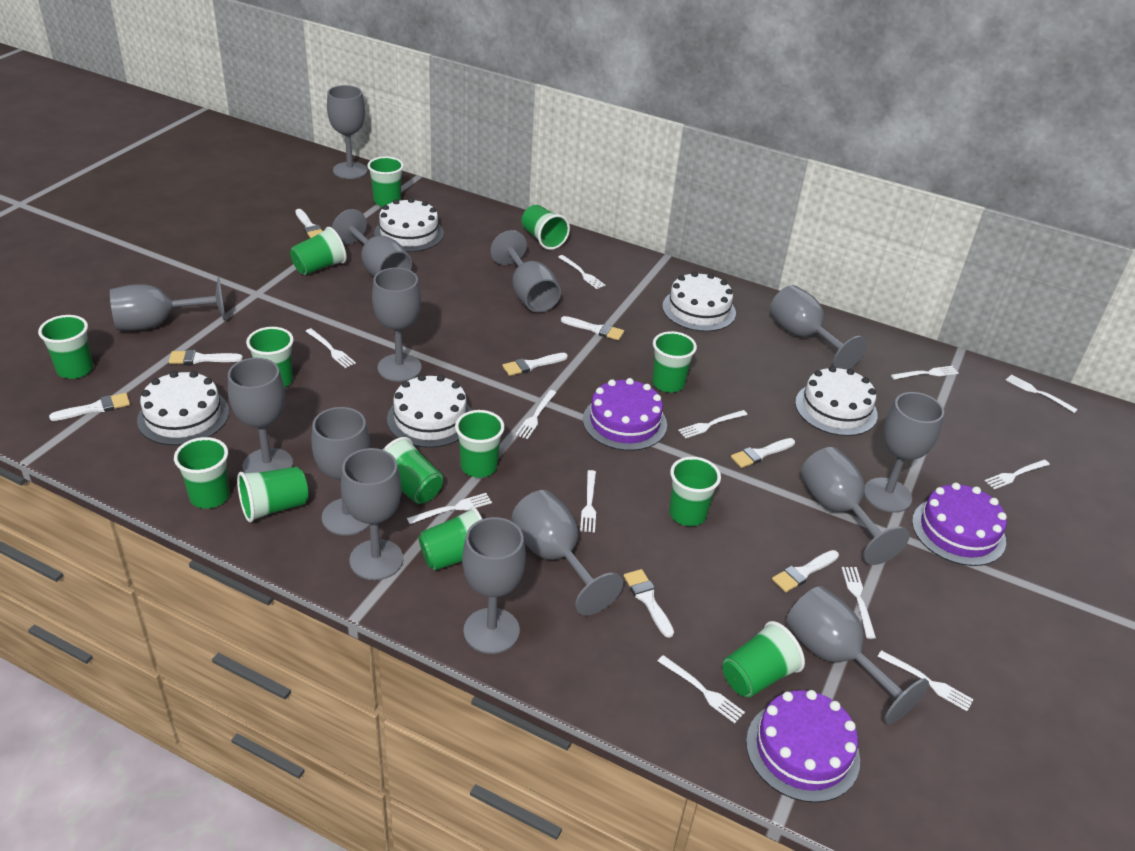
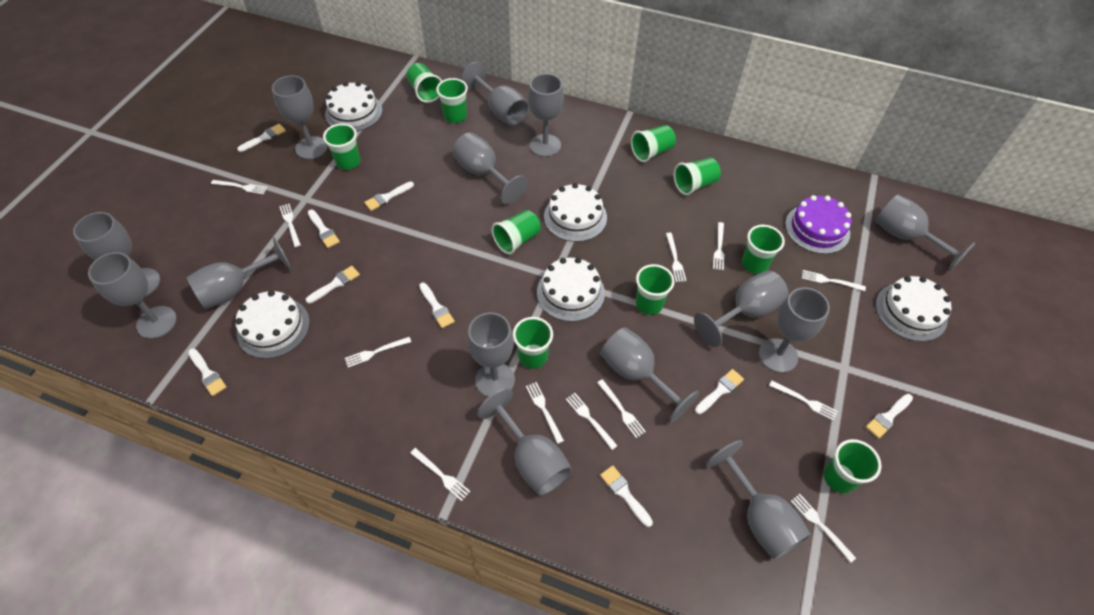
green cup: [38,315,93,379] [174,437,230,509] [237,467,308,523] [246,327,294,388] [290,227,347,275] [367,156,404,207] [383,437,443,504] [419,507,482,571] [455,410,505,478] [522,205,570,250] [652,331,697,393] [669,457,721,526] [723,621,805,698] = 13 -> [323,123,360,170] [407,63,442,103] [436,78,468,123] [491,210,541,255] [513,317,553,369] [631,125,676,162] [636,264,675,315] [674,158,721,195] [742,225,785,274] [824,439,881,493] = 10
purple cake: [583,378,667,451] [746,690,860,803] [912,483,1007,566] = 3 -> [785,195,852,254] = 1
white brush: [49,393,130,421] [169,350,243,364] [295,209,322,238] [502,353,568,376] [561,316,624,340] [624,569,674,638] [731,438,795,468] [772,550,839,592] = 8 -> [188,348,227,396] [237,124,286,152] [305,266,360,304] [308,210,340,248] [364,181,414,211] [419,283,455,328] [600,466,653,527] [695,369,744,414] [866,394,913,438] = 9

